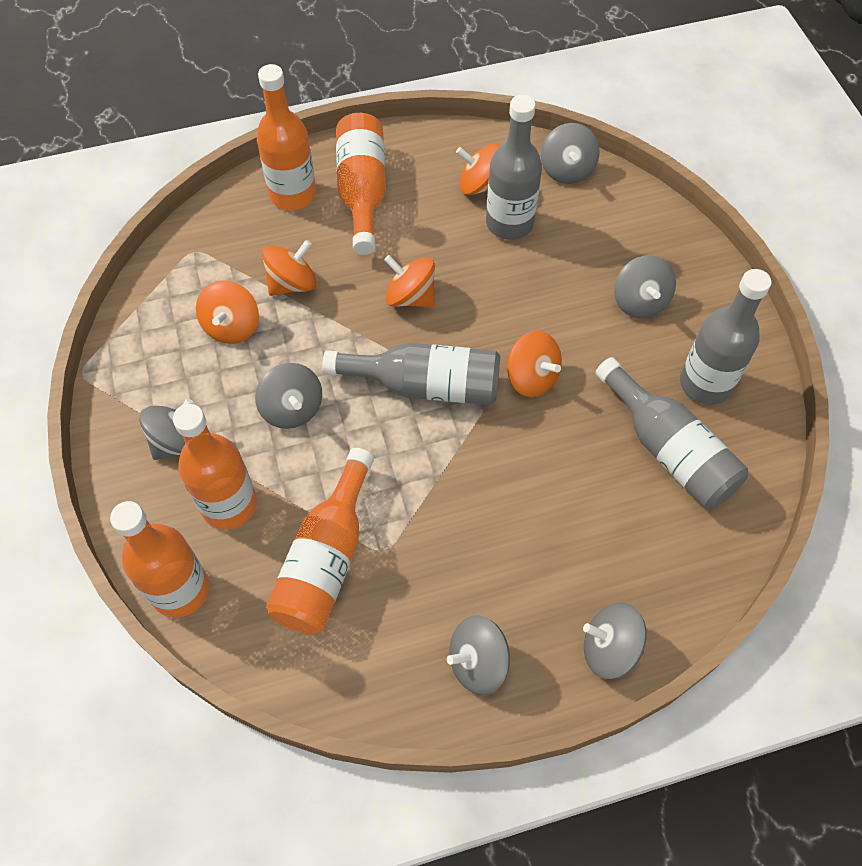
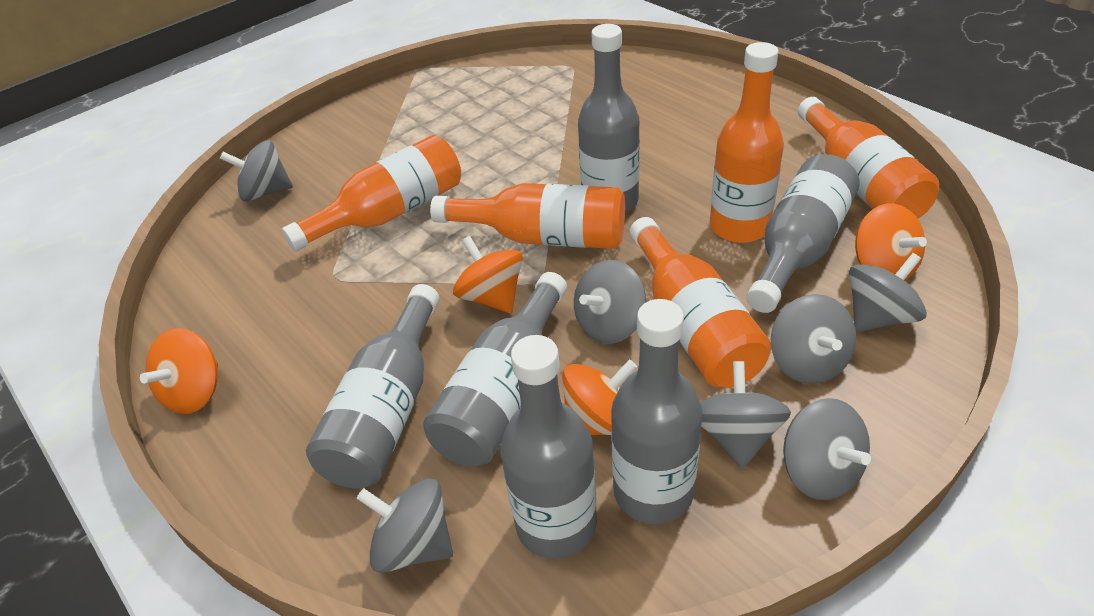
grey bottle: [322,343,500,405] [486,95,542,240] [595,357,748,509] [680,269,771,405] = 4 -> [306,284,440,489] [423,272,567,466] [501,335,597,559] [578,24,640,213] [611,299,702,524] [746,154,860,313] = 6
grey spinning top: [139,398,193,460] [255,363,322,429] [447,615,510,695] [541,123,600,184] [583,603,647,679] [614,255,676,318] = 6 -> [220,140,293,201] [357,479,453,573] [574,260,646,344] [700,361,791,469] [771,294,856,384] [783,398,871,500] [849,253,927,332] = 7
orange spinning top: [196,281,259,344] [262,240,316,296] [384,255,435,307] [456,143,500,195] [507,331,562,397] = 5 -> [140,328,218,414] [453,236,523,313] [562,360,637,435] [855,203,927,281] = 4

